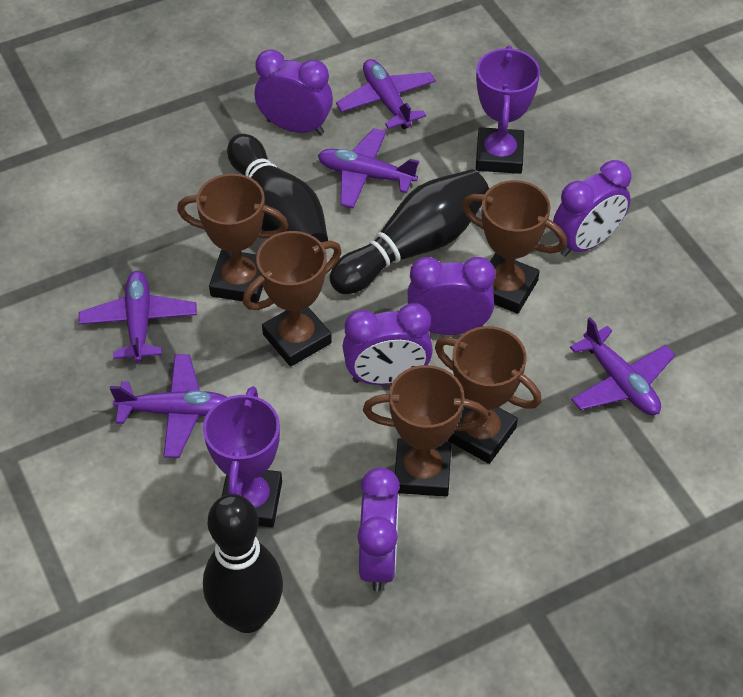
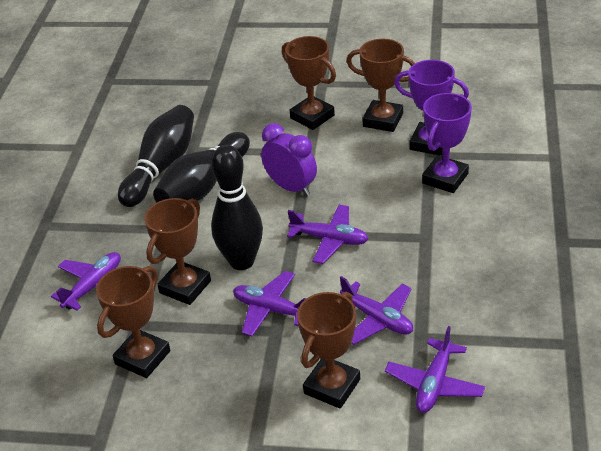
purple clock: [255,49,333,135] [342,303,433,385] [357,467,400,591] [408,257,495,335] [553,160,631,257] = 5 -> [261,123,317,196] = 1

